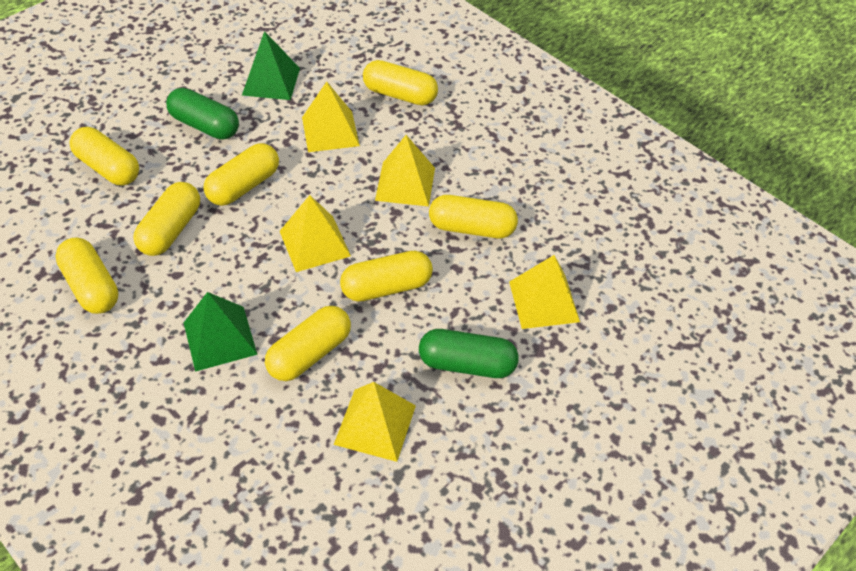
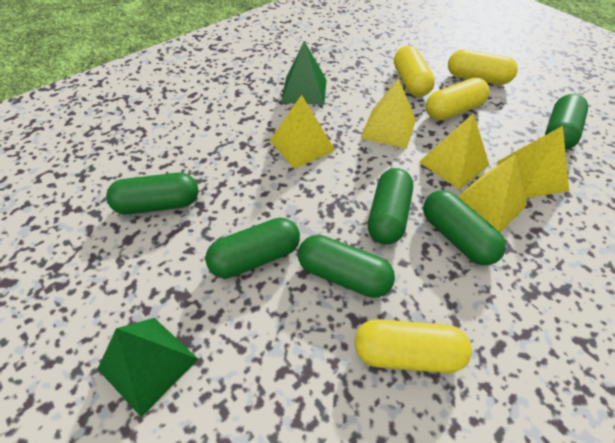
green capsule: [166,88,239,140] [419,329,519,378] = 2 -> [106,173,198,215] [205,218,300,278] [298,235,395,298] [368,168,413,245] [423,190,506,265] [545,94,588,150] = 6
yellow capsule: [55,238,118,314] [69,127,139,185] [133,182,200,256] [204,143,279,206] [265,306,351,381] [340,251,433,302] [363,60,438,105] [429,195,518,238] = 8 -> [354,319,472,373] [394,46,435,97] [426,78,489,121] [448,49,518,85] = 4

